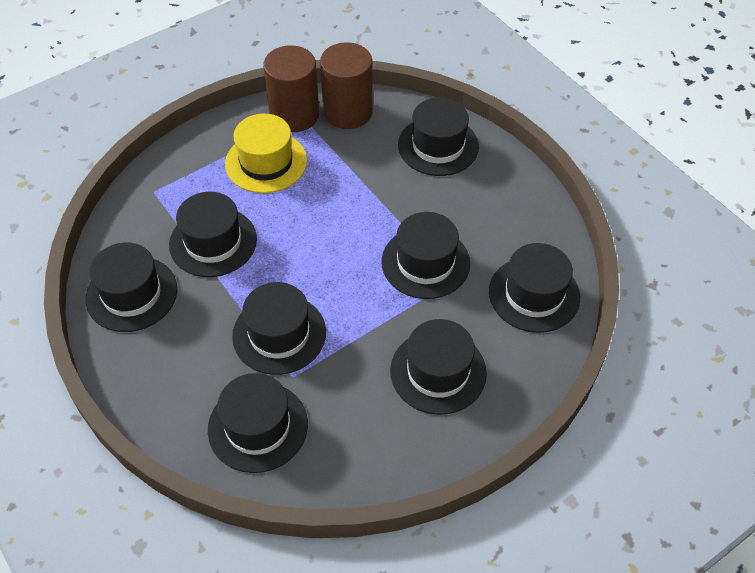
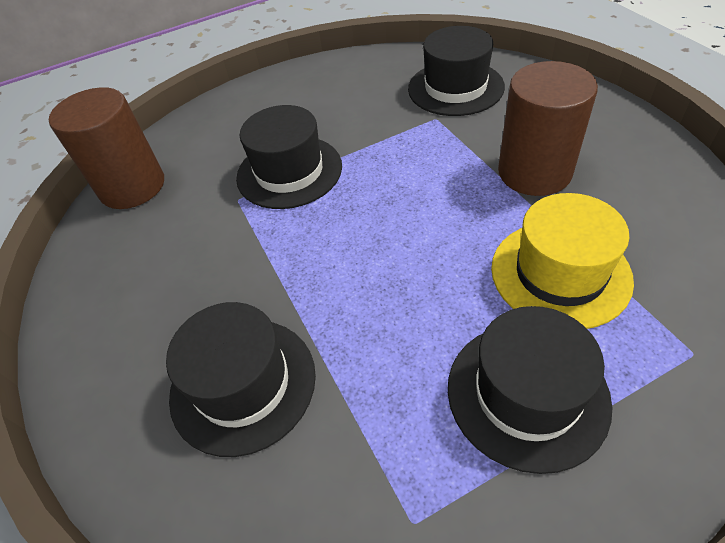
black hat: [85,242,177,332] [169,192,257,277] [208,373,308,473] [232,282,326,375] [381,212,470,299] [390,319,487,415] [398,98,479,176] [489,243,580,333] = 8 -> [166,302,316,457] [236,105,342,209] [408,26,505,116] [448,306,612,474] = 4

